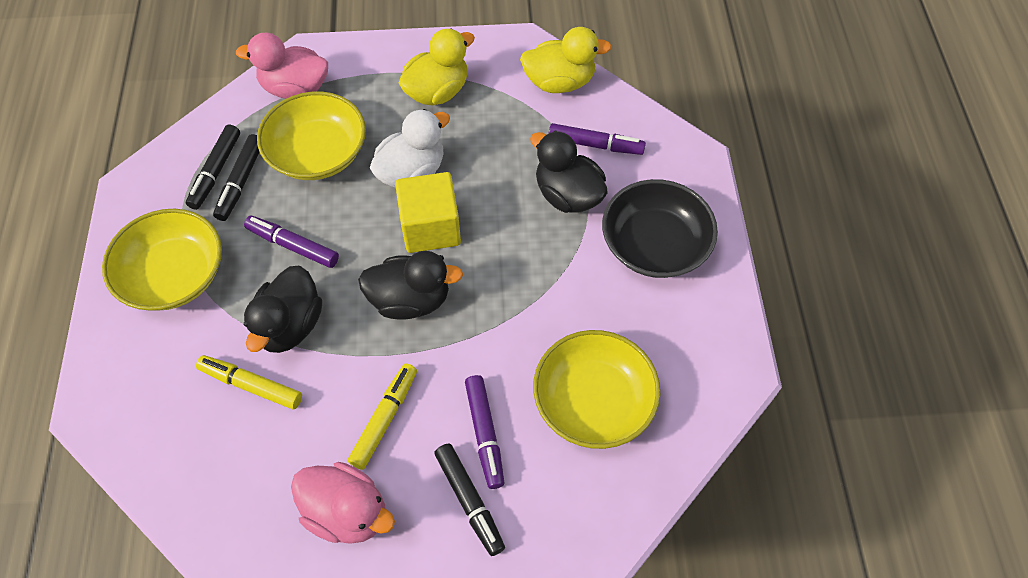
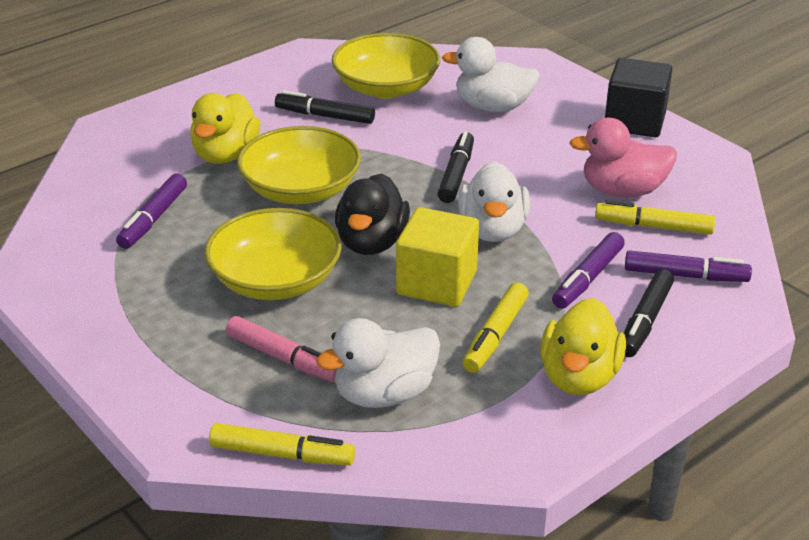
black bowl: [602,179,718,278] = 1 -> none = 0
black cube: none = 0 -> [605,58,672,137] = 1
black duck: [244,266,322,353] [358,251,463,320] [530,130,607,213] = 3 -> [335,174,410,255] = 1
pink duck: [236,33,328,99] [291,462,395,544] = 2 -> [569,117,677,197] = 1
pink marker: none = 0 -> [226,316,337,382] = 1
white duck: [370,109,450,188] = 1 -> [316,318,440,408] [442,37,540,112] [458,161,530,242] = 3
yellow marker: [196,355,302,410] [348,363,417,470] = 2 -> [209,423,355,466] [462,282,529,373] [595,200,715,235] = 3

